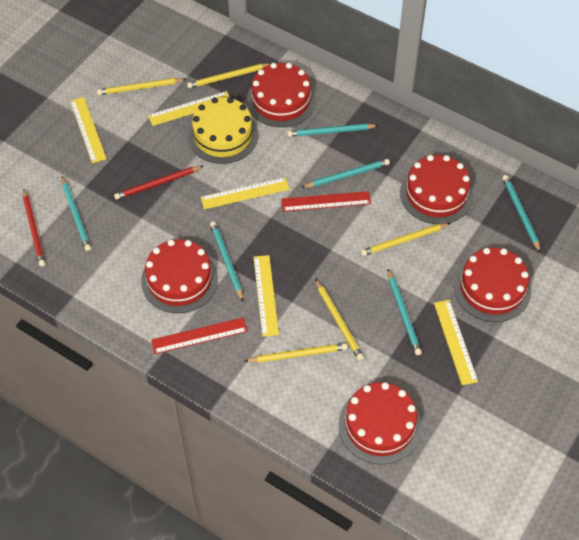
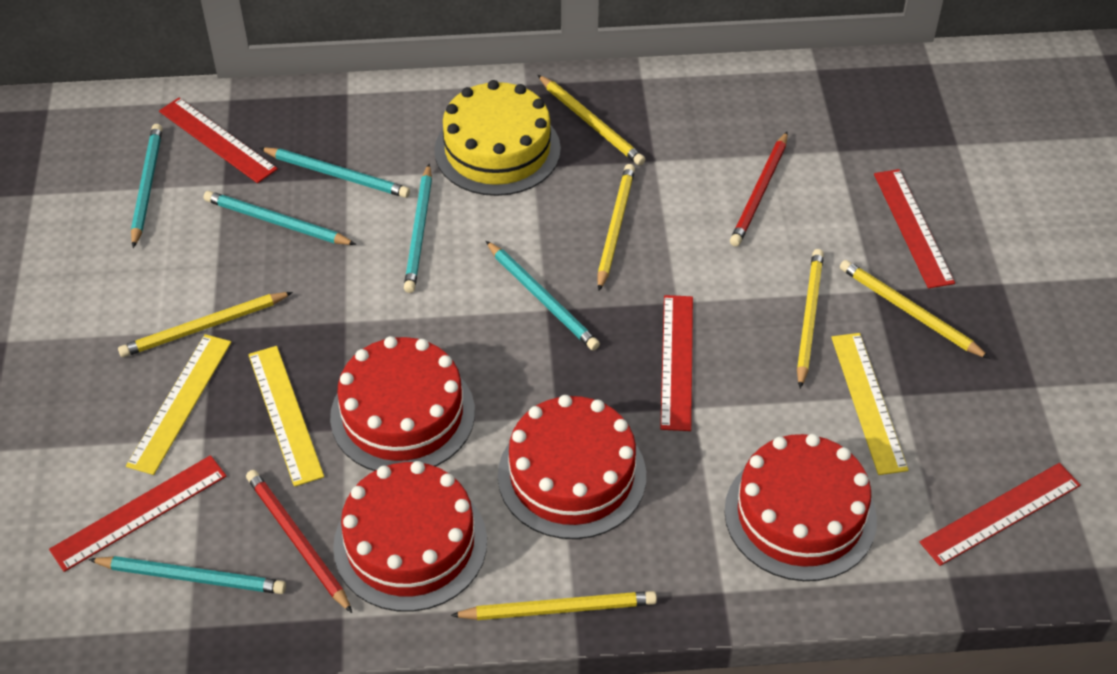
red cake: [141,239,218,313] [247,63,316,127] [339,382,422,464] [400,155,474,224] [454,248,531,322] = 5 -> [330,336,475,471] [333,461,487,612] [498,395,646,539] [724,434,877,581] = 4
red ruler: [151,317,248,354] [281,191,371,212] = 2 -> [49,455,226,572] [159,98,278,183] [660,295,693,431] [874,169,955,289] [920,463,1081,566] = 5
yellow pencil: [97,78,186,95] [187,63,271,88] [245,343,348,363] [315,279,364,361] [361,223,450,256] = 5 -> [118,292,293,357] [450,591,657,620] [538,75,645,165] [597,164,635,291] [797,249,824,388] [840,260,990,359] = 6
yellow ruler: [70,97,107,163] [148,91,230,126] [201,177,289,209] [253,255,279,337] [434,300,478,385] = 5 -> [126,334,231,475] [248,346,324,487] [831,333,908,475] = 3

